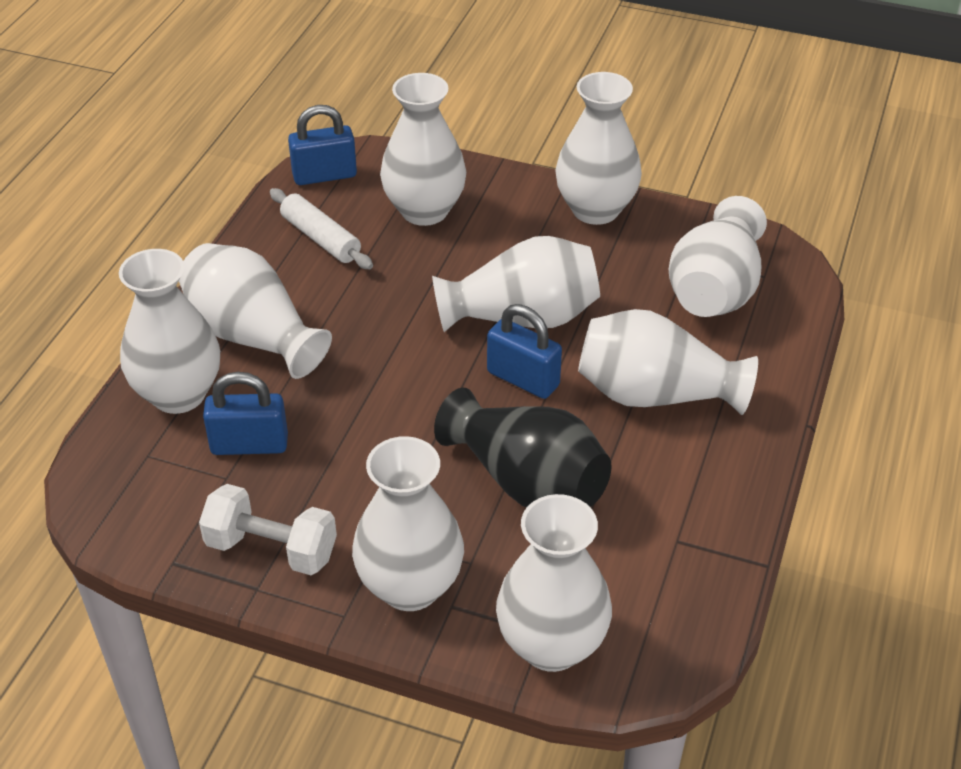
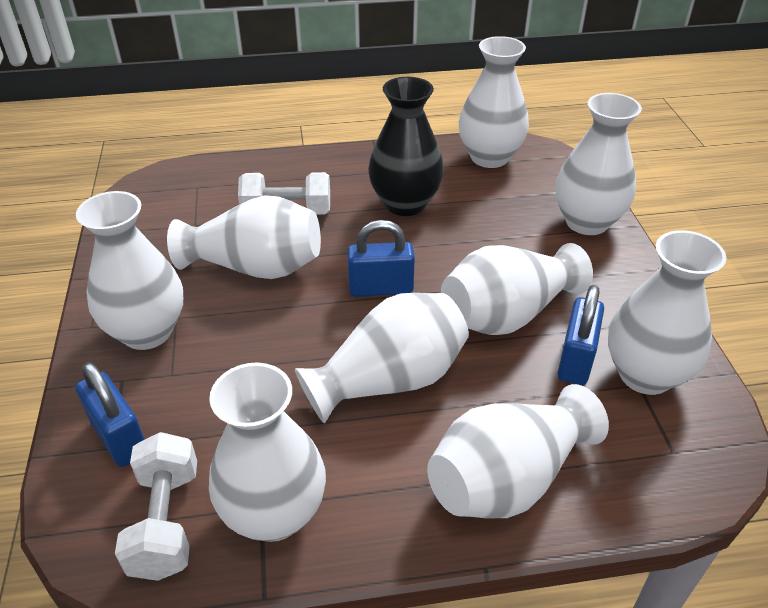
white dumbbell: [199,484,337,575] = 1 -> [115,432,197,581] [238,172,330,215] = 2
white rolling pin: [270,188,373,269] = 1 -> none = 0

